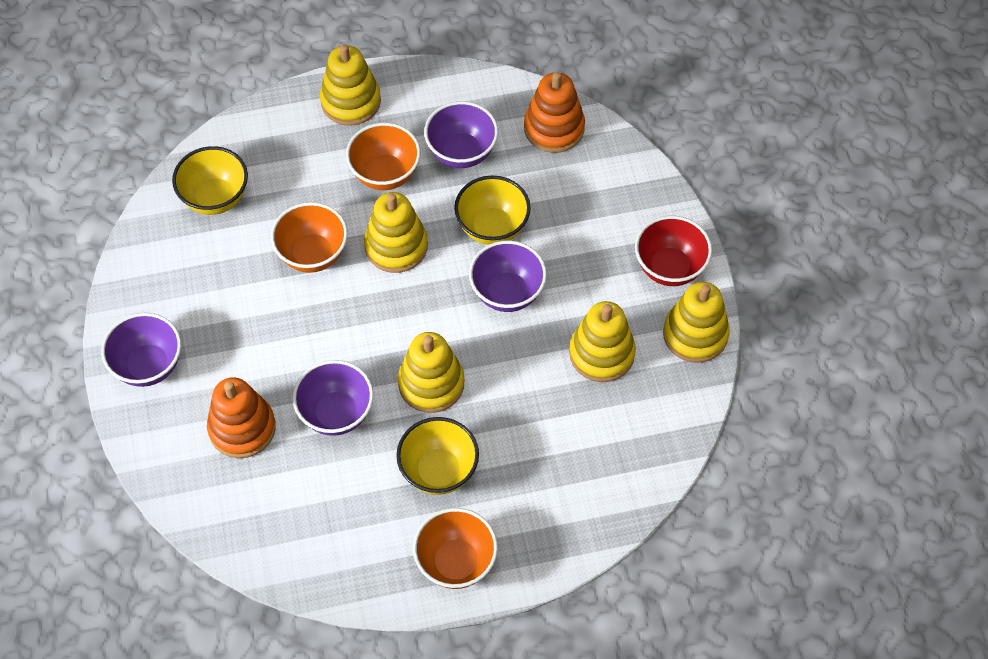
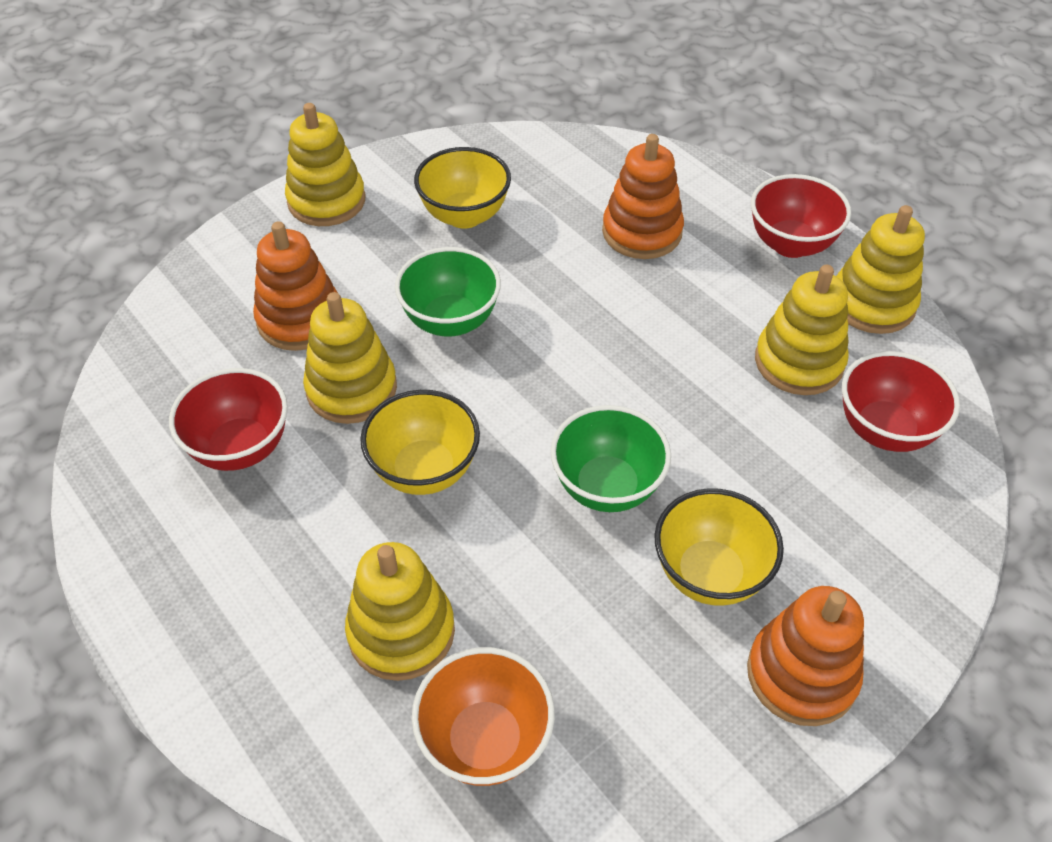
green bowl: none = 0 -> [395,247,501,336] [550,405,671,512] = 2
orange bowl: [271,202,348,273] [346,122,421,190] [413,508,498,589] = 3 -> [412,647,555,786] = 1
orange stacking toy: [207,377,276,458] [524,72,585,153] = 2 -> [253,221,338,351] [602,134,684,259] [747,586,864,726] = 3
purple bowl: [101,313,181,387] [292,360,374,436] [424,101,498,168] [469,240,547,312] = 4 -> none = 0
red bowl: [635,216,712,286] = 1 -> [169,368,288,471] [751,174,851,258] [842,351,960,452] = 3

